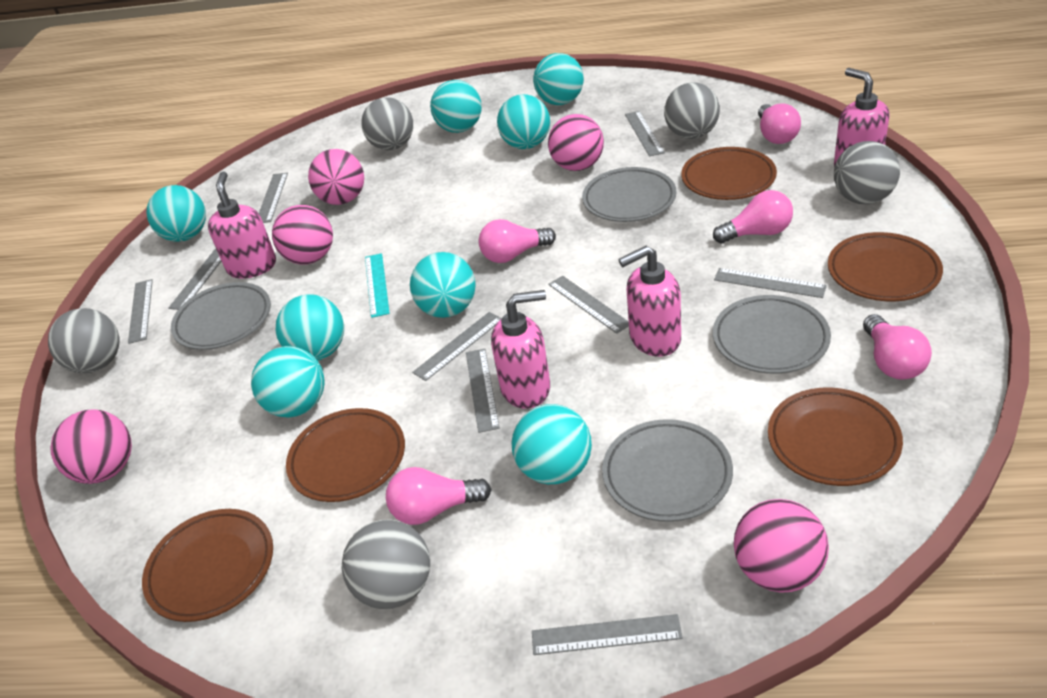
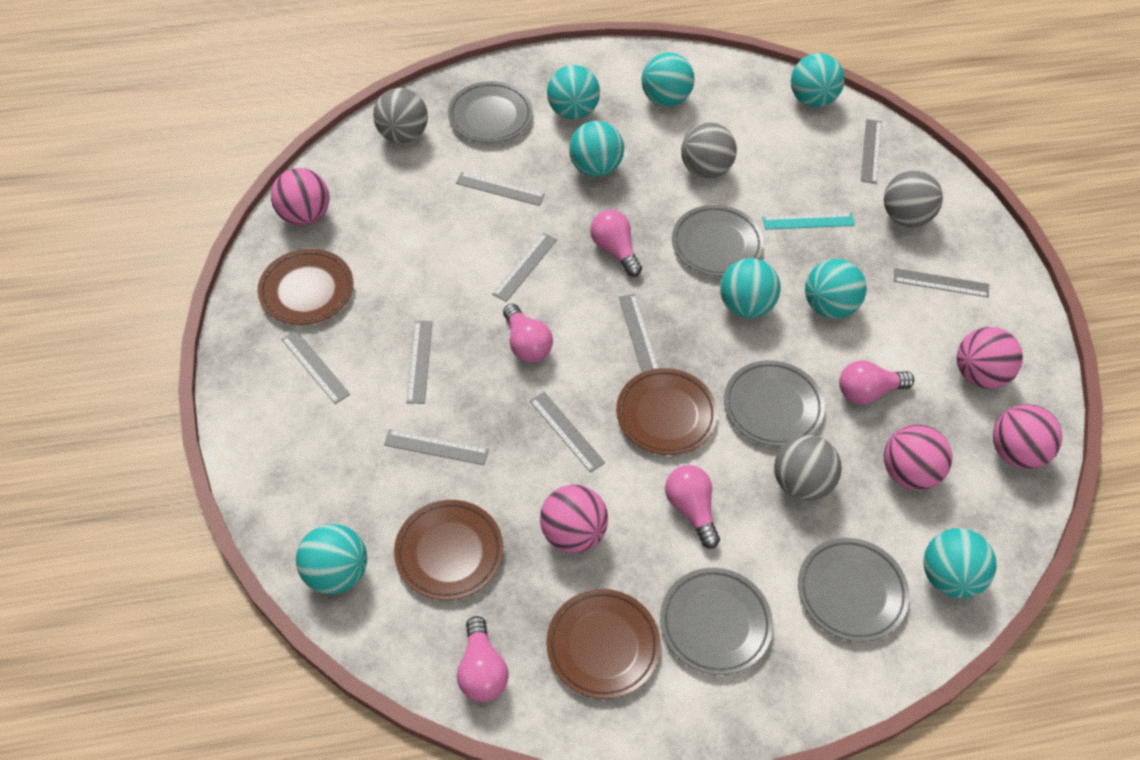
brown plate: [142,509,273,622] [286,408,405,502] [681,147,777,200] [768,388,903,486] [828,232,943,301] = 5 -> [257,249,354,325] [394,500,503,600] [546,589,661,699] [616,368,718,455] = 4
grey ball: [48,308,119,373] [342,520,430,609] [361,97,413,150] [664,82,720,139] [834,141,900,204] = 5 -> [373,88,428,143] [681,123,737,179] [774,435,842,501] [884,170,943,227] = 4
grey plate: [171,282,271,350] [582,167,676,222] [602,419,733,522] [713,295,831,374] = 4 -> [448,81,533,143] [660,568,773,675] [672,205,764,277] [724,360,825,447] [798,538,910,642] = 5
pink soap dispenser: [208,172,276,279] [491,290,550,409] [618,246,681,357] [834,68,890,167] = 4 -> none = 0

